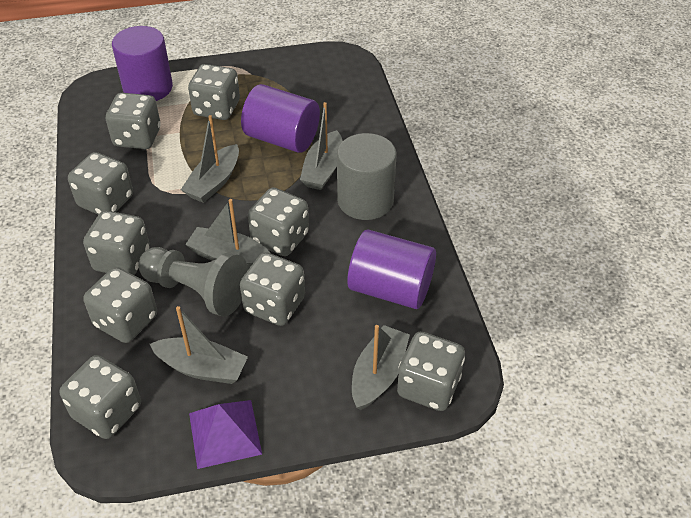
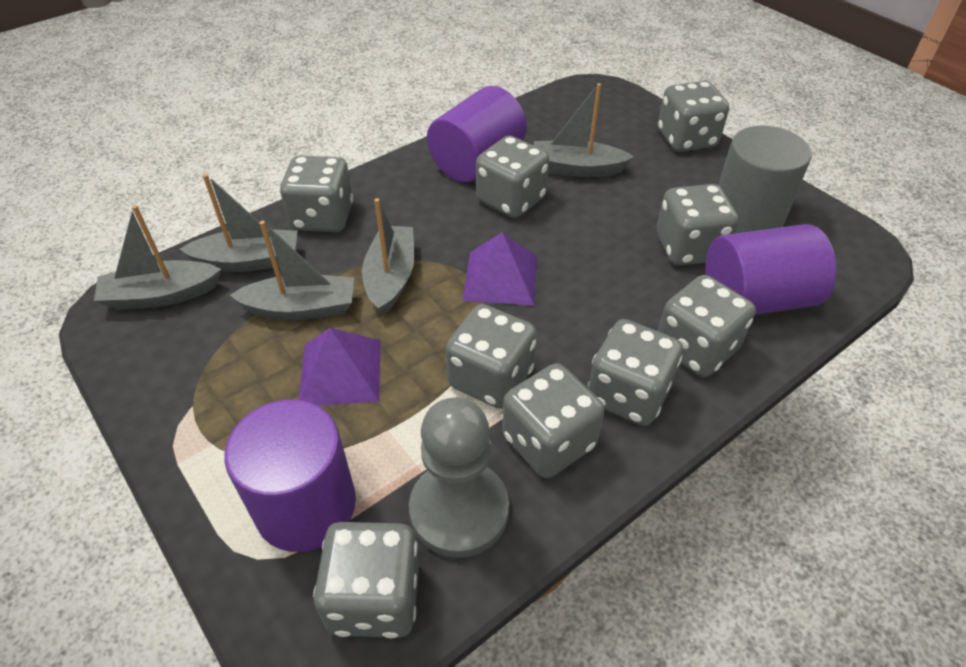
purple pyramid: [189,400,262,469] = 1 -> [299,328,381,406] [463,232,537,306] = 2

